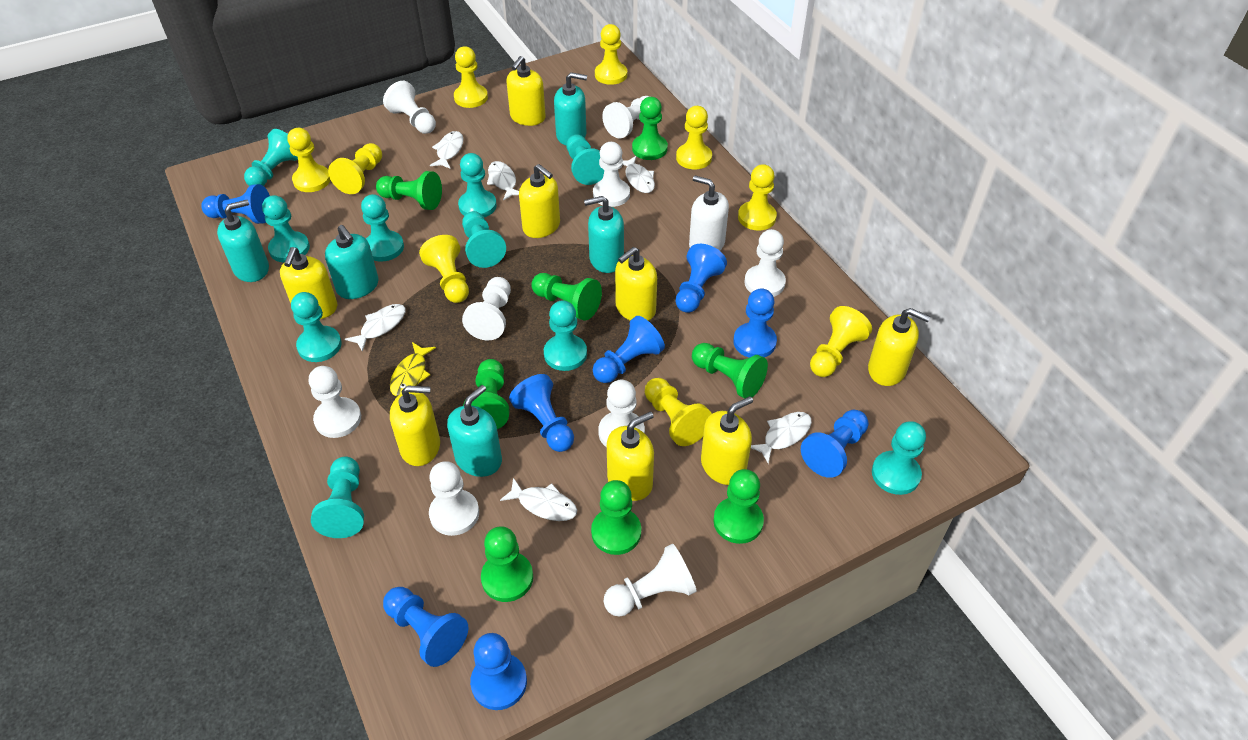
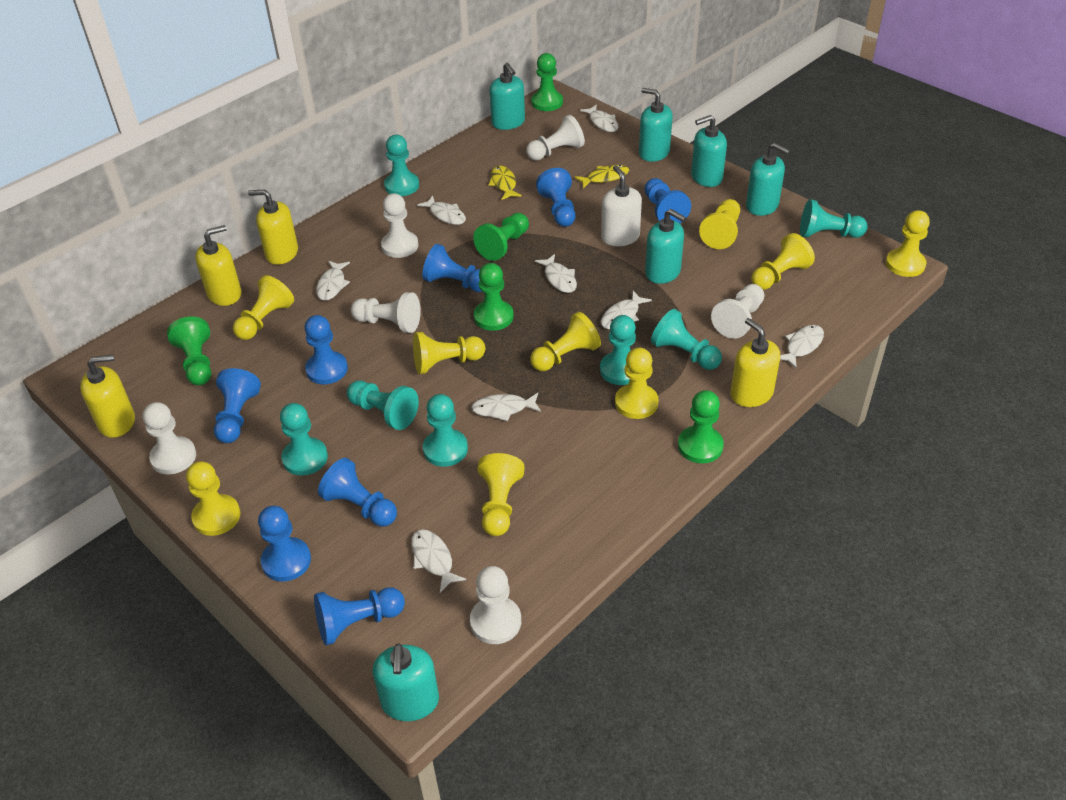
green pawn: [376,171,442,210] [463,359,510,429] [481,526,533,602] [531,273,602,321] [591,480,641,555] [632,97,668,160] [692,343,768,398] [713,469,764,544] = 8 -> [167,317,211,385] [473,213,529,261] [474,263,514,331] [531,53,563,111] [678,390,724,463] = 5
turquoise pawn: [244,129,298,186] [262,195,310,263] [291,292,341,362] [311,456,364,538] [361,194,404,262] [458,153,497,217] [462,211,506,268] [544,300,587,371] [566,134,604,185] [872,421,926,495] = 10 -> [280,403,328,476] [347,381,419,430] [384,135,419,196] [423,394,468,467] [600,315,636,385] [651,309,722,370] [800,199,868,238] = 7
turquoise soap dispenser: [217,200,269,282] [325,225,379,299] [447,385,502,477] [554,72,587,145] [584,196,624,273] = 5 -> [373,643,439,721] [490,63,525,130] [639,88,673,162] [645,209,686,284] [691,115,727,187] [746,143,790,216] = 6
white fish: [345,304,406,352] [430,131,464,169] [487,161,519,201] [500,478,577,521] [623,156,655,193] [751,412,812,464] = 6 -> [316,261,350,301] [411,530,466,593] [417,196,466,225] [471,393,541,421] [535,254,577,293] [580,104,618,132] [601,291,652,329] [780,325,824,368] = 8
white pawn: [309,366,361,438] [383,81,436,134] [429,461,479,536] [462,277,511,341] [593,142,630,207] [598,380,645,447] [602,96,650,138] [604,544,697,617] [744,229,786,297] = 9 -> [143,402,196,474] [351,292,421,333] [381,193,419,258] [470,566,521,644] [526,115,585,161] [711,284,764,339] = 6
yellow fish: [390,342,436,396] = 1 -> [488,166,522,200] [575,165,629,188] = 2
yellow soap dispenser: [280,247,338,319] [390,385,440,466] [506,56,546,126] [519,164,560,238] [607,411,654,501] [615,247,657,321] [701,396,753,485] [868,308,931,386] = 8 -> [80,354,135,438] [195,225,241,306] [248,189,298,265] [730,318,780,407] = 4

